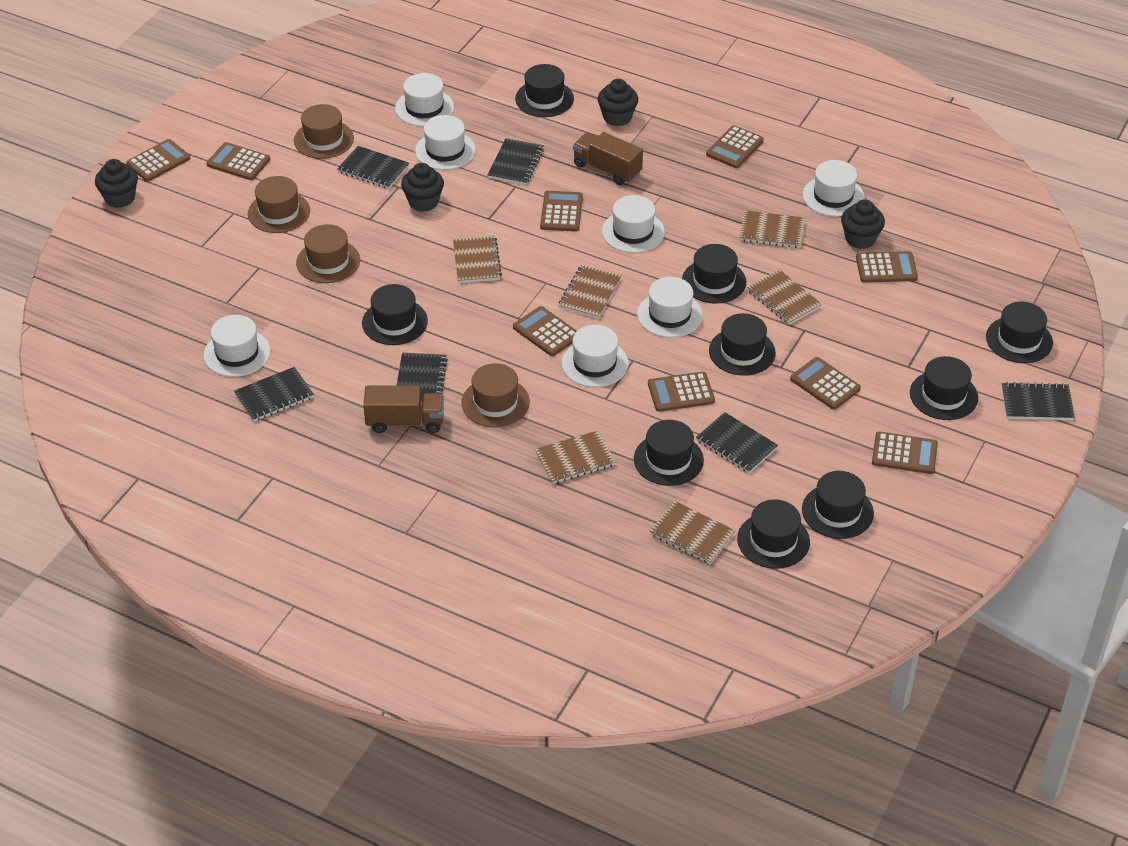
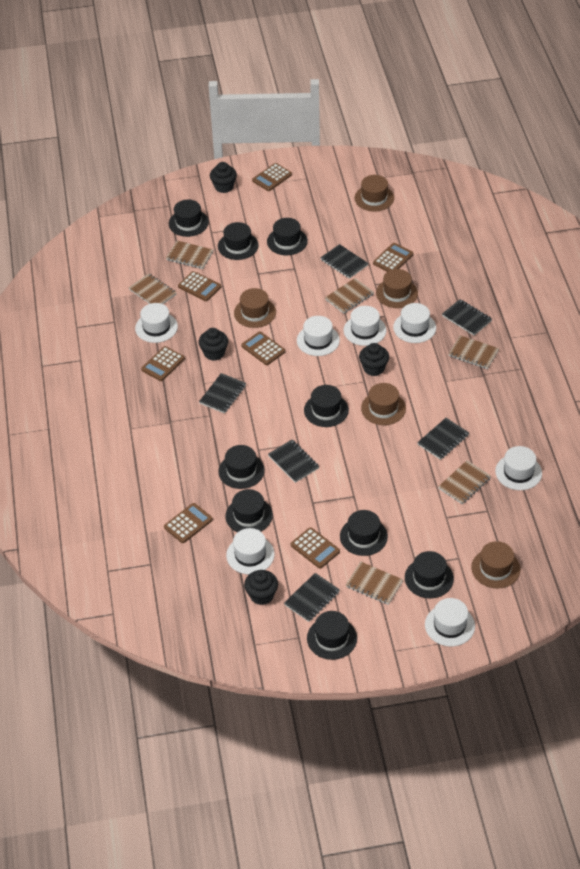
brown calculator: [126,139,190,182] [206,142,270,180] [513,306,577,356] [540,191,583,232] [648,372,715,412] [706,125,764,168] [790,357,861,410] [856,251,918,283] [872,432,938,474] = 9 -> [141,346,185,381] [164,503,213,543] [178,271,221,301] [241,331,285,365] [252,163,292,191] [291,527,340,569] [373,243,414,272] = 7
brown hat: [248,176,310,233] [294,104,354,159] [296,224,360,283] [461,363,530,427] = 4 -> [234,288,276,328] [355,175,394,211] [361,383,406,425] [376,269,418,308] [471,541,520,588] = 5
brown truck: [363,386,444,433] [573,132,643,185] = 2 -> none = 0

